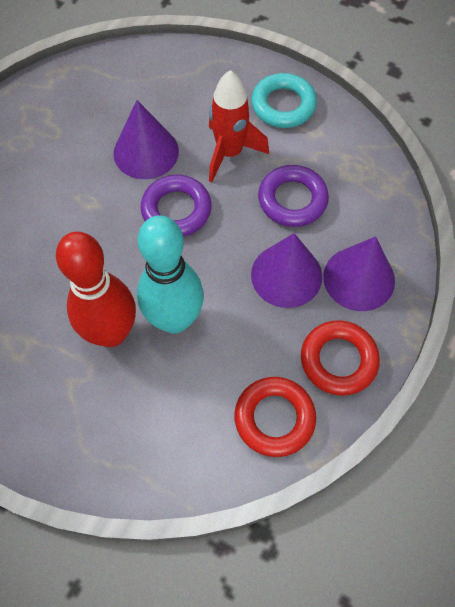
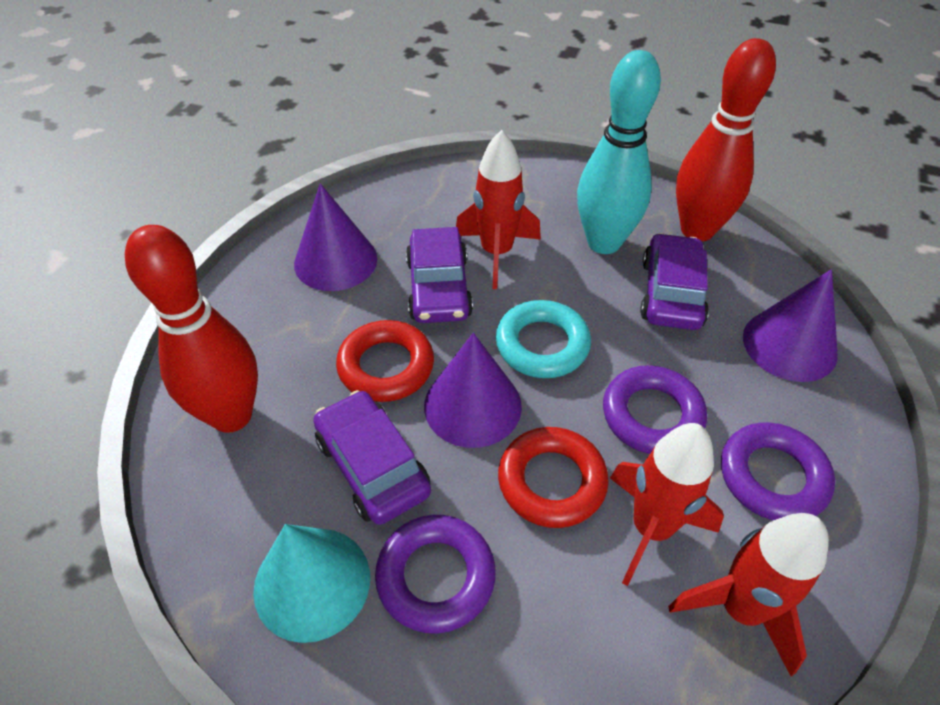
purple car: none = 0 -> [313,390,431,525] [406,227,473,323] [640,233,709,330] = 3
purple ring: [141,175,212,237] [258,165,329,227] = 2 -> [375,515,496,634] [603,365,707,454] [721,422,835,520] = 3
red bowling pin: [56,232,136,347] = 1 -> [125,225,258,433] [676,38,776,241] = 2
red rocket: [209,70,269,183] = 1 -> [456,130,541,289] [610,423,724,586] [668,513,829,676] = 3
turquoise cone: none = 0 -> [253,524,370,643] = 1

